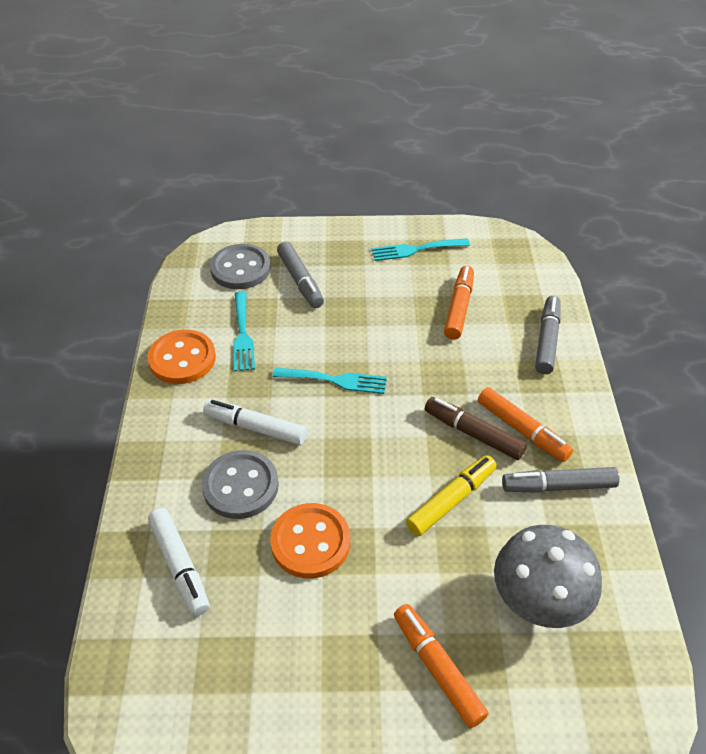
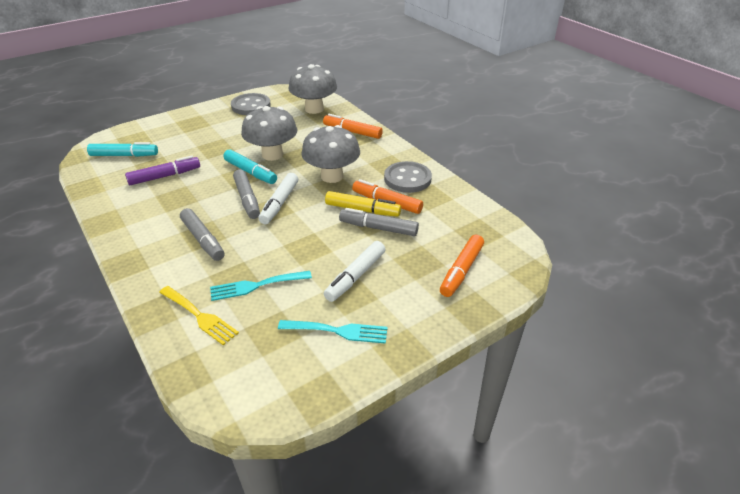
brown marker: [425,397,527,460] = 1 -> none = 0
grey mushroom: [494,525,602,628] = 1 -> [241,106,297,161] [288,64,337,114] [301,125,360,183] = 3
orange button: [147,329,216,384] [270,503,350,579] = 2 -> none = 0
purple marker: none = 0 -> [125,156,200,185] = 1
turquoise fork: [233,291,255,371] [272,368,387,394] [371,238,470,261] = 3 -> [210,271,312,301] [278,320,388,344] = 2
turquoise marker: none = 0 -> [87,142,158,157] [223,149,277,184] = 2
yellow fork: none = 0 -> [159,286,239,345] = 1

